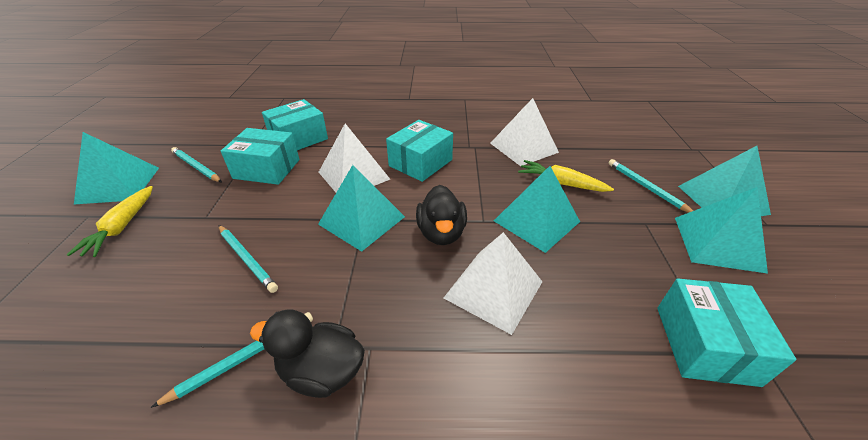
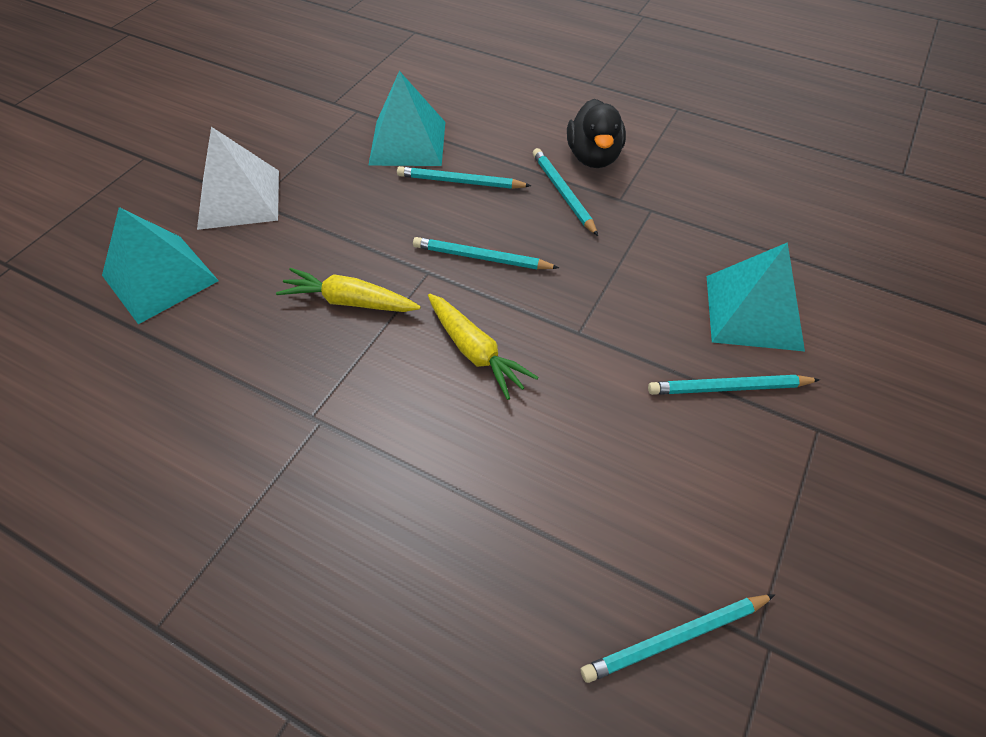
black duck: [250,309,365,398] [416,185,467,245] = 2 -> [567,99,626,168] = 1
turquoise box: [221,128,300,185] [262,99,328,150] [386,120,453,182] [657,278,796,387] = 4 -> none = 0
turquoise pencil: [150,312,313,408] [171,147,222,182] [219,225,278,293] [609,159,693,213] = 4 -> [397,166,531,189] [413,237,559,269] [533,148,598,236] [581,594,775,683] [648,375,820,395] = 5
turquoise pyramid: [74,132,159,204] [318,165,405,252] [494,166,580,253] [675,187,768,274] [678,146,771,216] = 5 -> [102,207,219,324] [368,71,445,166] [707,242,805,351] = 3
white pyramid: [319,123,390,192] [444,232,542,335] [490,98,559,166] = 3 -> [197,127,279,230] = 1

